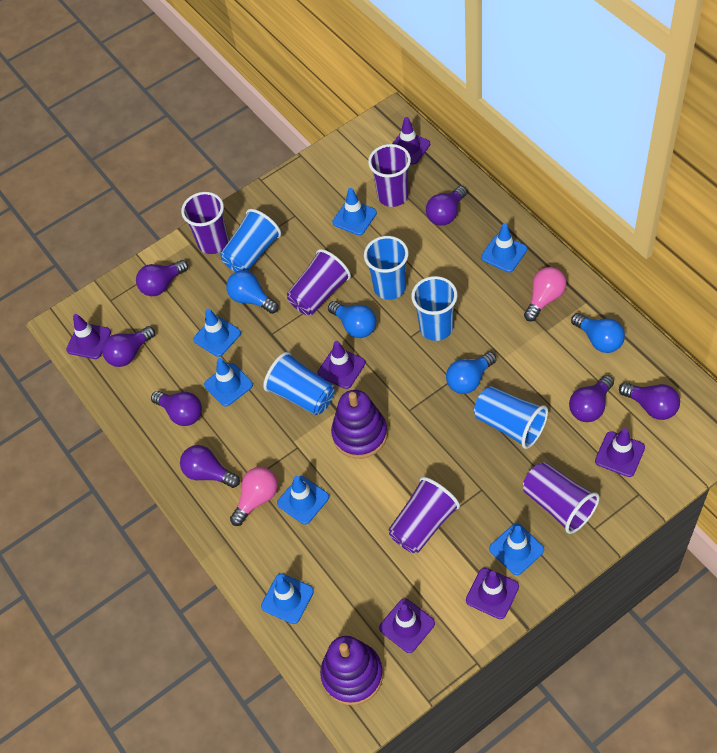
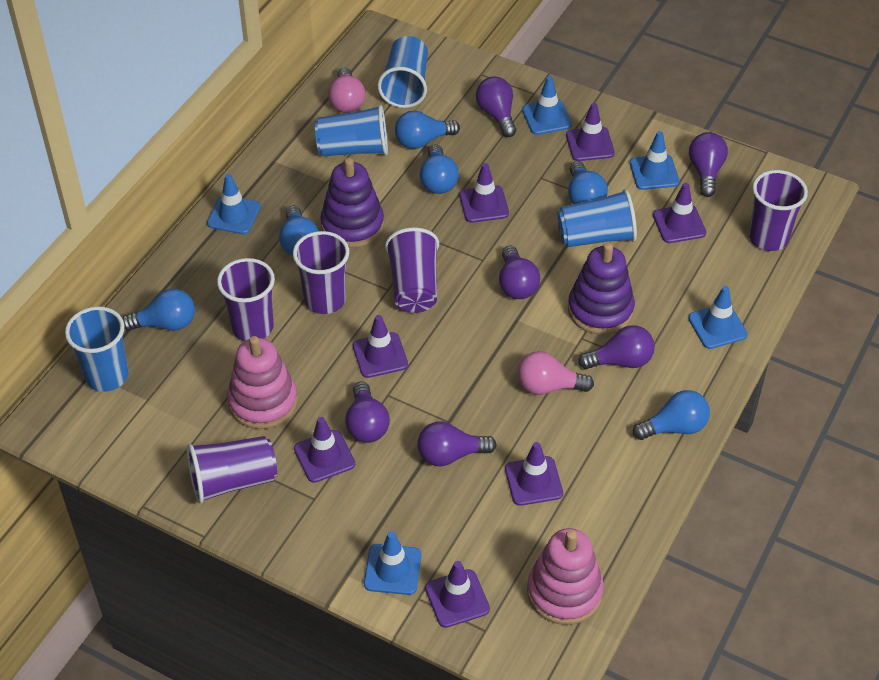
blue cup: [220,209,281,272] [263,352,335,415] [364,236,409,300] [411,276,457,341] [474,386,548,449] = 5 -> [65,306,128,392] [315,104,388,157] [378,36,428,108] [557,189,637,247] = 4
blue light bulb: [226,271,279,314] [328,301,376,338] [446,352,496,394] [571,313,625,353] = 4 -> [122,289,195,331] [279,206,319,256] [395,111,460,149] [420,145,459,194] [568,161,608,204] [633,390,710,440] = 6
blue traffic cone: [193,309,241,357] [204,358,253,407] [261,574,314,624] [277,476,329,524] [332,188,377,235] [481,224,527,272] [489,523,544,575] = 7 -> [207,174,261,234] [364,531,422,595] [522,76,572,135] [630,131,679,190] [688,286,748,349] = 5
pink stacking toy: none = 0 -> [227,336,297,429] [527,528,604,625] = 2
purple light bulb: [102,326,155,367] [136,260,188,296] [151,391,202,426] [180,445,240,488] [426,186,467,226] [569,375,614,422] [619,382,680,420] = 7 -> [345,381,390,443] [417,421,496,466] [476,77,516,137] [499,246,540,299] [578,325,655,369] [689,132,728,197] = 6
purple traffic cone: [66,314,111,359] [317,341,366,389] [379,598,435,653] [392,117,430,165] [466,568,519,619] [595,428,645,477] = 6 -> [294,417,355,483] [353,315,408,378] [425,561,490,628] [459,163,509,223] [505,442,563,506] [566,103,615,161] [653,183,706,243] = 7

